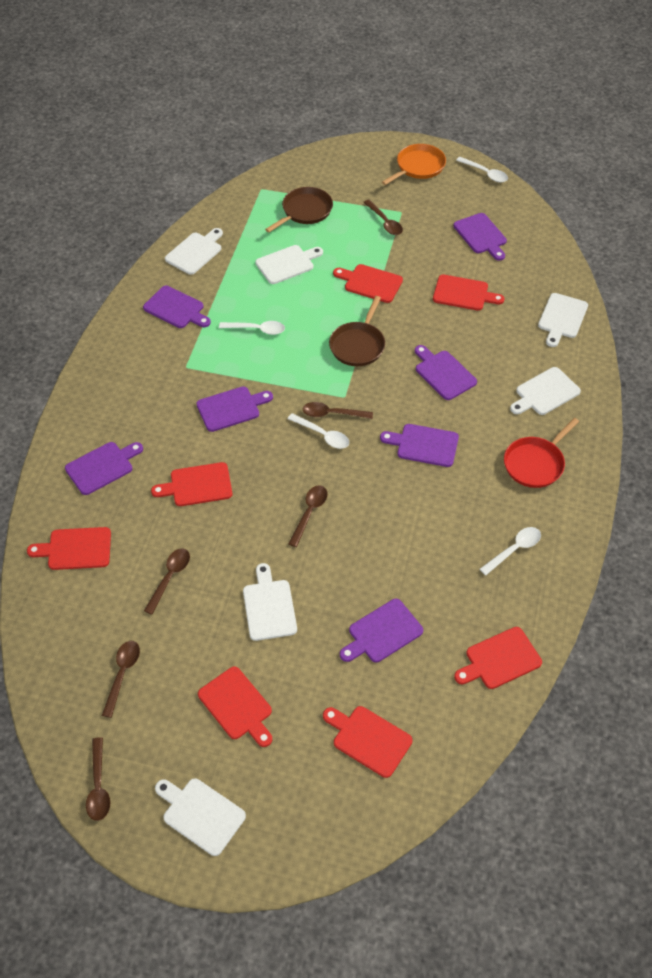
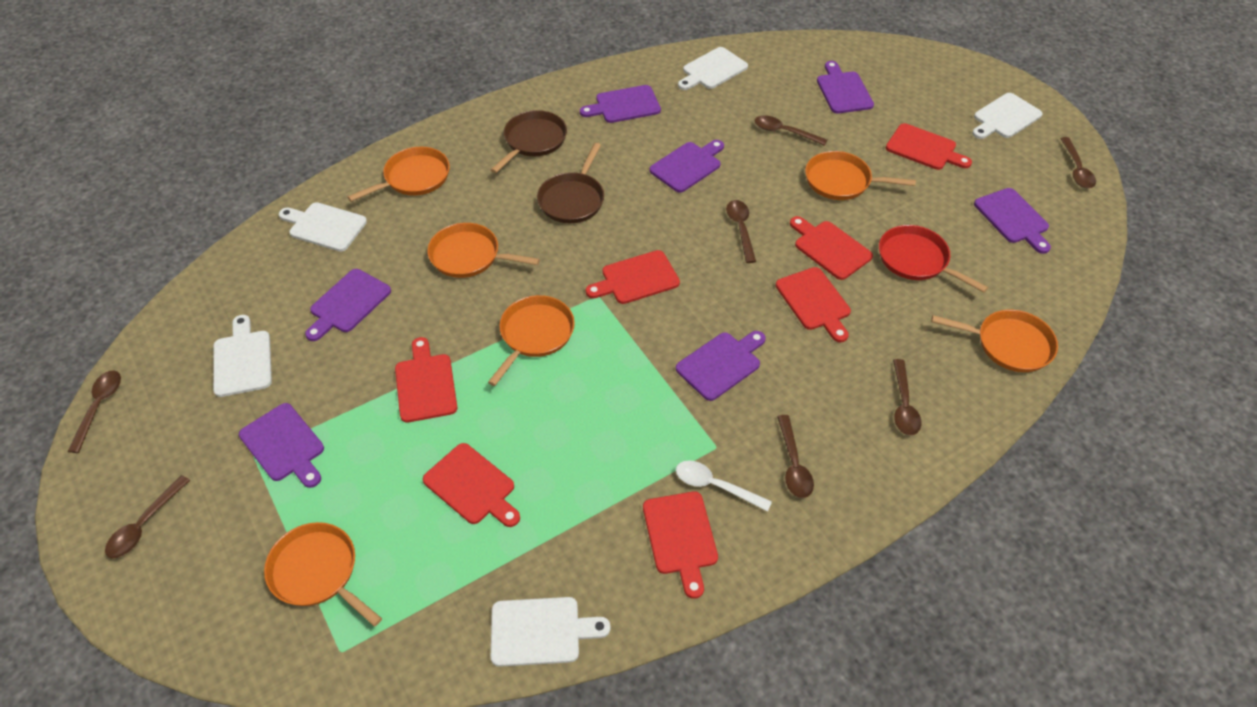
brown spoon: [86,737,111,821] [102,641,140,718] [144,548,190,615] [288,485,328,547] [303,402,373,419] [363,200,403,235] = 6 -> [67,371,121,453] [105,475,190,559] [726,200,756,263] [755,115,827,146] [777,415,814,498] [893,359,921,436] [1060,137,1096,188] = 7
orange pan: [382,144,446,185] = 1 -> [264,522,382,626] [348,147,450,202] [427,223,540,278] [488,295,575,386] [805,151,916,200] [931,310,1058,372] = 6
white cutting board: [155,778,246,856] [165,228,223,275] [243,563,297,641] [255,245,323,284] [510,367,581,415] [538,293,588,347] = 6 -> [213,315,272,397] [279,202,367,252] [491,597,611,667] [678,47,748,90] [972,93,1043,139] = 5
white spoon: [219,321,285,335] [287,413,349,449] [456,157,508,182] [480,527,541,575] = 4 -> [676,460,772,512] = 1

